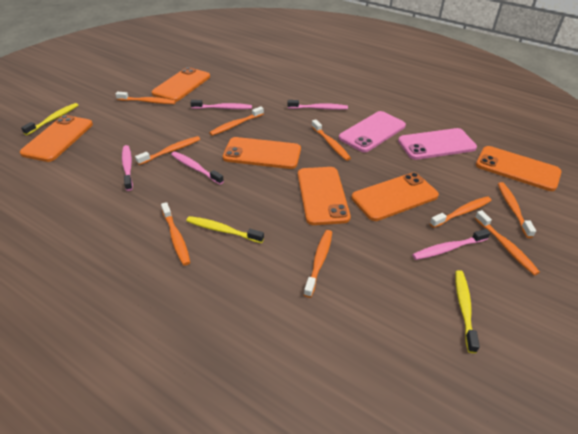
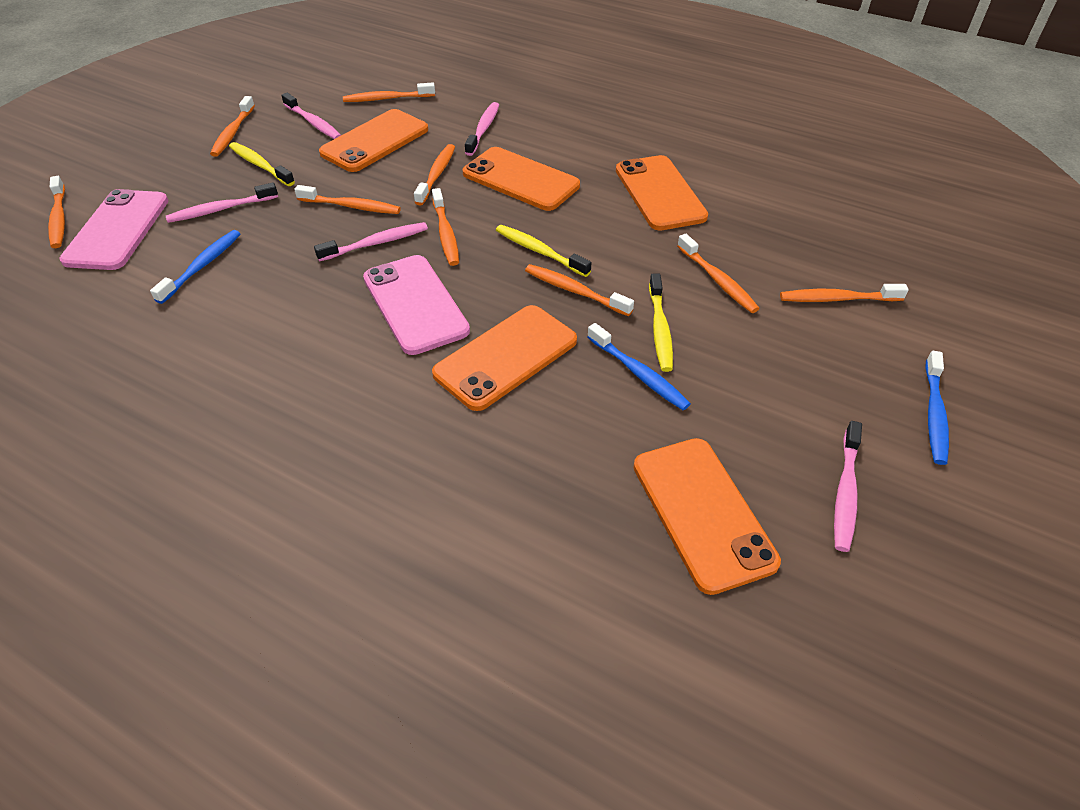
blue toothbrush: none = 0 -> [150,230,240,304] [587,323,691,410] [925,351,949,465] = 3
orange phone: [20,115,93,162] [152,67,210,102] [223,137,301,169] [298,167,351,225] [351,172,439,221] [476,146,562,191] = 6 -> [319,109,428,172] [432,305,577,411] [463,147,580,211] [616,155,708,230] [633,438,781,595] = 5

